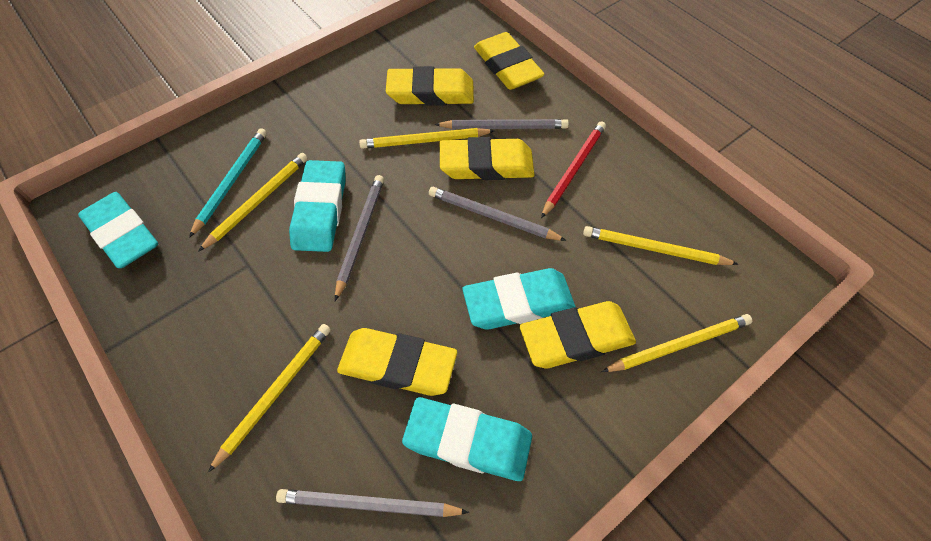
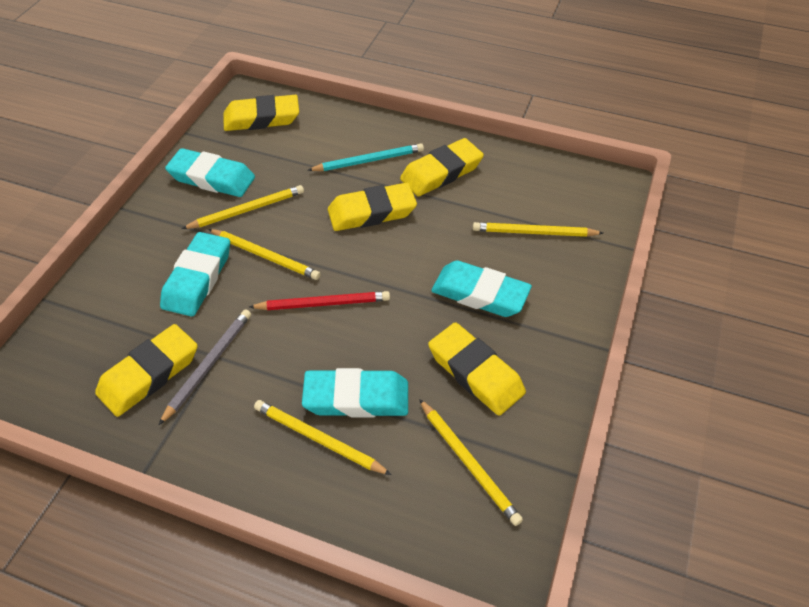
grey pencil: [276,489,469,517] [335,175,384,301] [429,187,567,241] [434,119,569,129] = 4 -> [159,309,251,425] = 1

